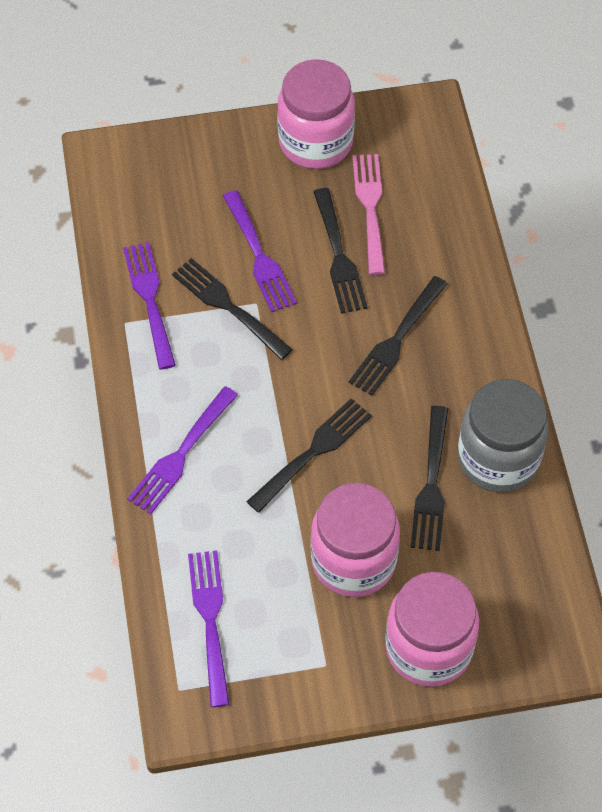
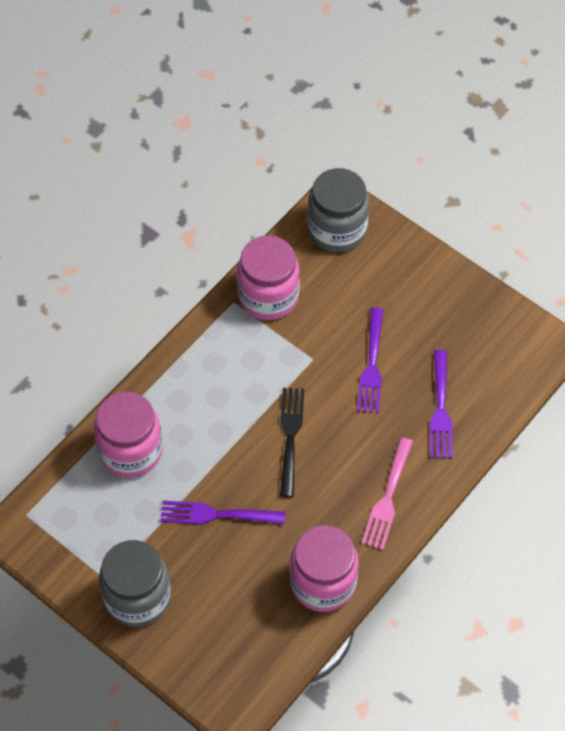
black fork: [172,258,293,360] [246,398,372,513] [313,188,368,313] [349,276,448,396] [410,406,448,551] = 5 -> [280,388,304,497] = 1
grey jar: [458,379,549,492] = 1 -> [99,540,171,627] [307,168,369,252] = 2
purple fork: [123,242,176,370] [127,386,238,514] [188,550,230,707] [223,190,297,312] = 4 -> [161,501,285,524] [357,307,384,413] [430,350,452,458] = 3

